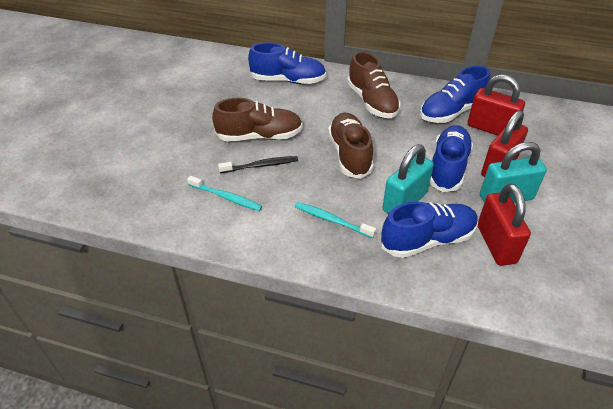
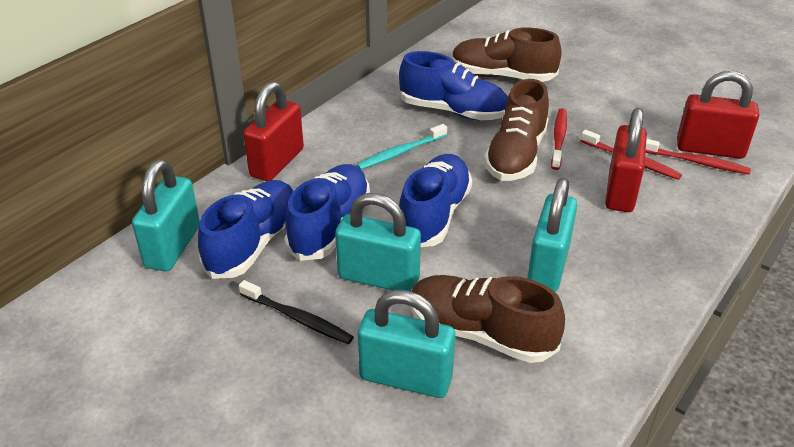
red toothbrush: none = 0 -> [551,108,567,170] [580,130,682,180] [646,139,751,174] = 3
turquoise padlock: [383,144,434,214] [480,142,547,203] = 2 -> [132,159,200,271] [335,193,421,291] [358,290,456,398] [527,178,578,292] = 4
turquoise toothbrush: [187,176,262,211] [294,202,376,238] = 2 -> [356,124,447,170] = 1

